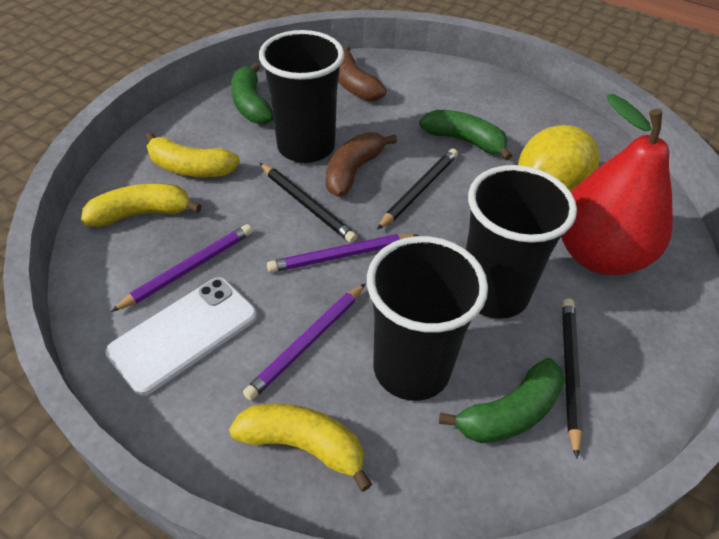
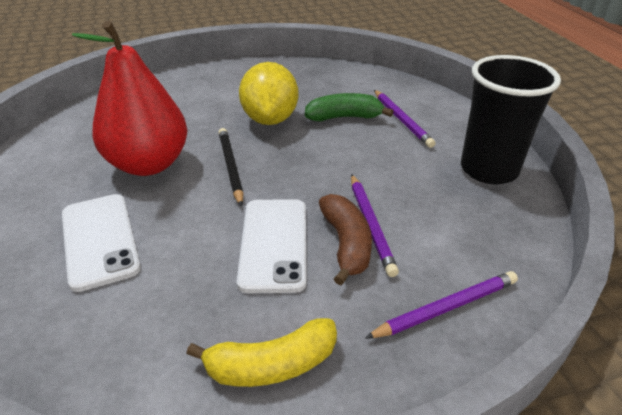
black cup: [259,30,345,163] [367,236,488,401] [466,165,577,319] = 3 -> [461,55,561,184] = 1
black pencil: [260,163,357,243] [377,149,458,230] [562,299,583,459] = 3 -> [218,128,243,207] = 1
brown banana: [326,132,397,197] [338,45,386,101] = 2 -> [319,194,372,285] = 1
green banana: [231,63,273,124] [419,110,512,161] [439,358,565,443] = 3 -> [305,93,394,121] = 1
white phone: [105,277,257,396] = 1 -> [62,194,141,292] [237,199,307,293] = 2
yellow banana: [81,183,202,227] [145,132,240,177] [229,404,372,492] = 3 -> [187,318,337,387] = 1

